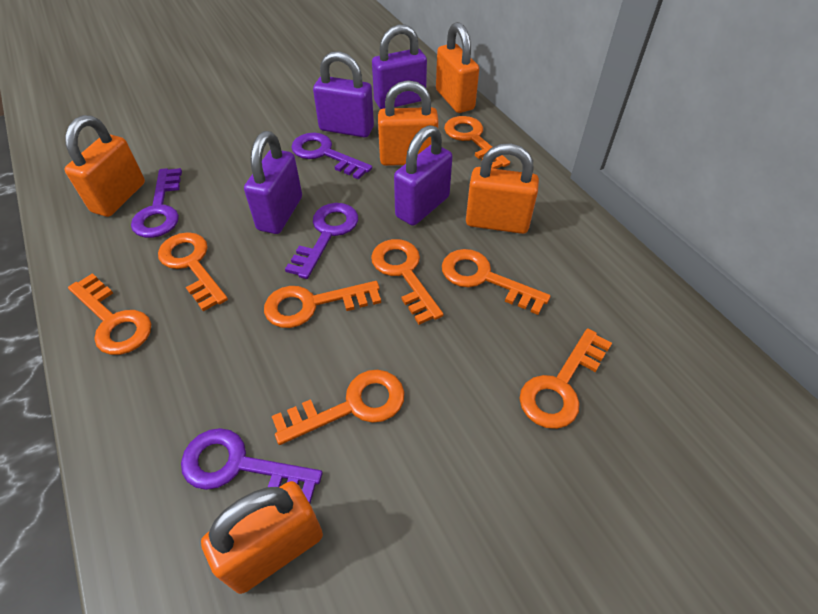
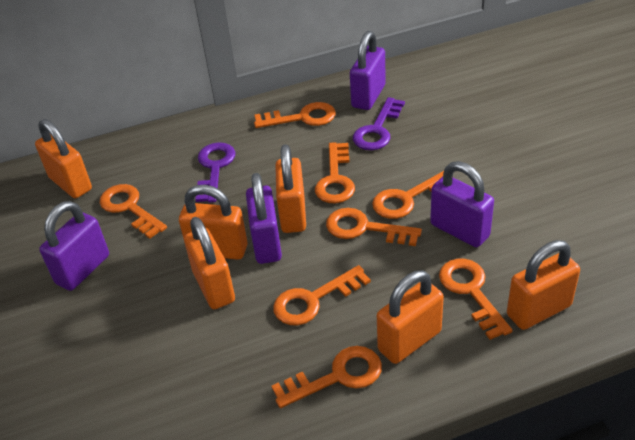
orange padlock: [65,115,145,217] [201,481,323,594] [378,80,439,166] [436,22,479,113] [466,144,539,234] = 5 -> [35,119,92,198] [179,185,248,260] [184,217,235,309] [275,144,306,233] [377,270,444,364] [507,240,580,330] = 6
purple key: [131,168,182,238] [181,428,323,503] [285,203,358,279] [291,133,372,180] = 4 -> [195,142,236,202] [353,97,405,150] = 2

